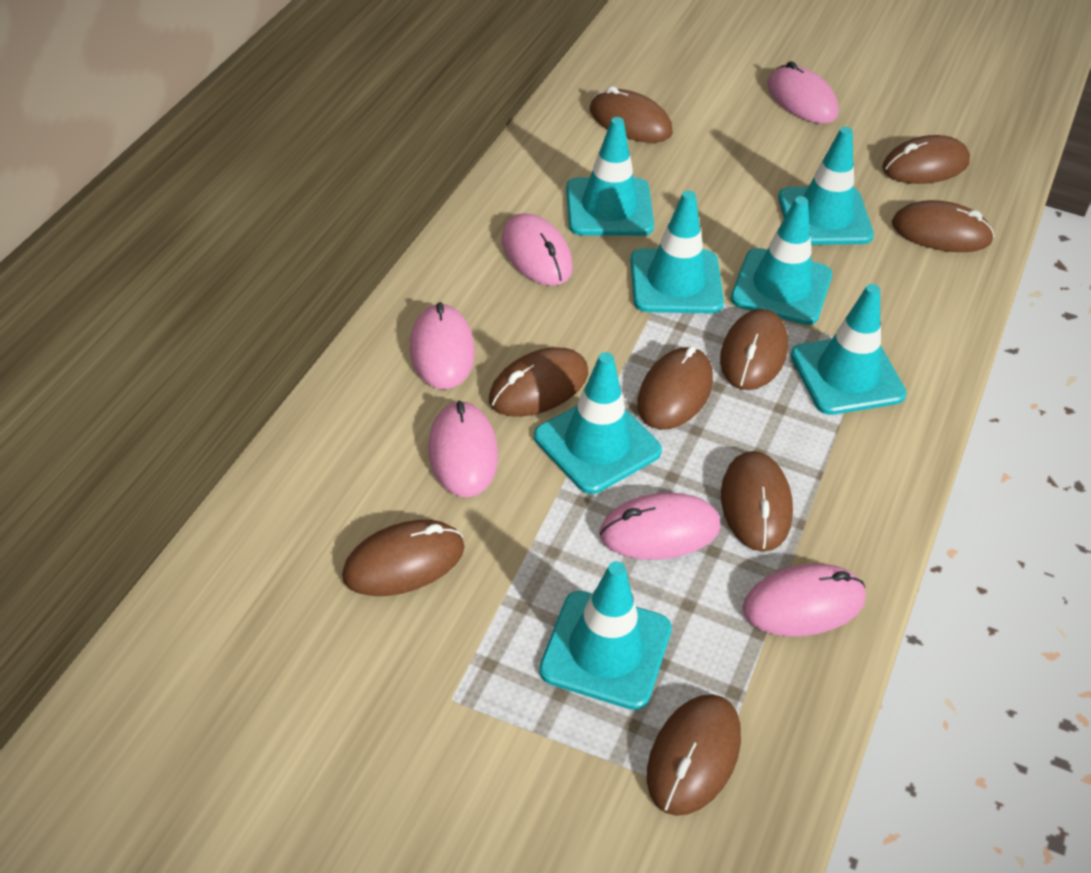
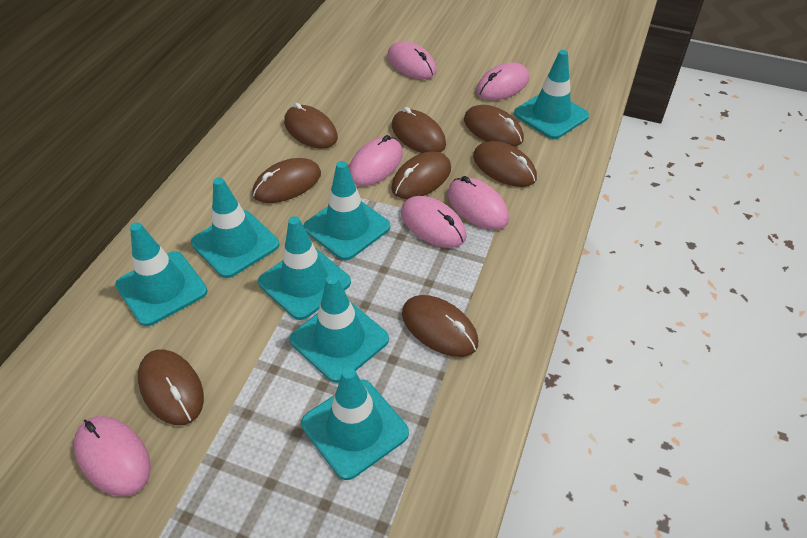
brown mouse: [342,520,464,596] [489,347,588,417] [590,86,673,143] [637,346,713,430] [647,694,741,816] [720,309,788,390] [721,451,793,552] [882,135,970,184] [892,200,994,252] = 9 -> [138,349,204,425] [252,158,321,203] [284,103,338,149] [391,151,451,199] [392,107,446,153] [402,295,478,357] [464,105,524,147] [473,141,537,187] = 8

